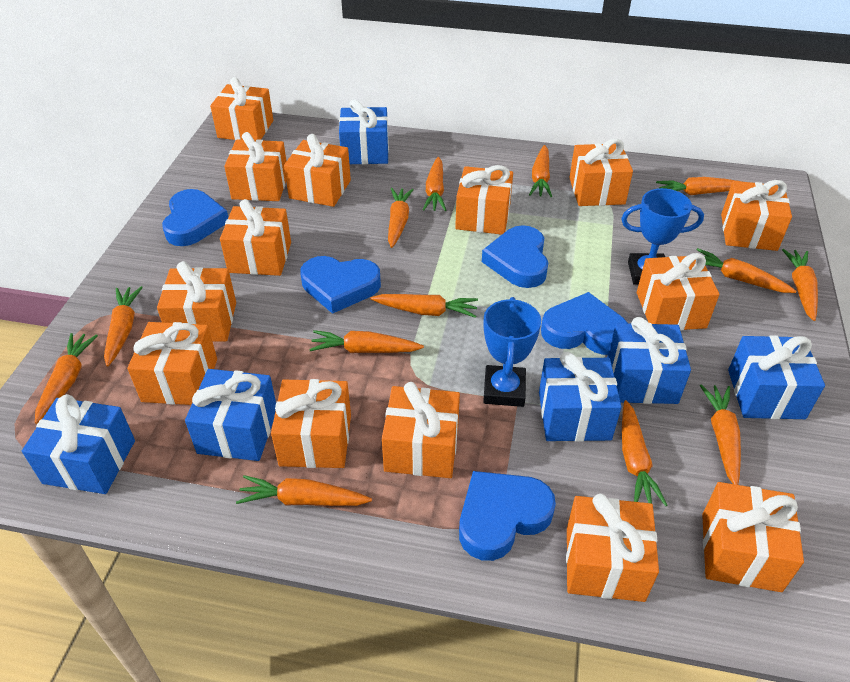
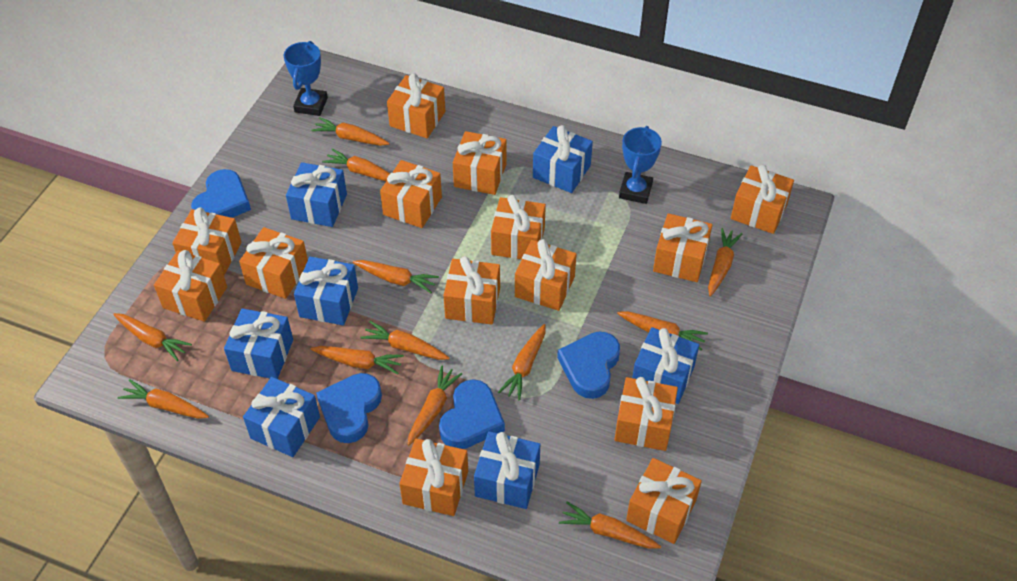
blue gift: [22,394,135,494] [185,369,276,461] [339,99,389,164] [539,352,622,442] [607,317,691,404] [728,335,825,419] = 6 -> [224,308,293,379] [243,377,320,457] [286,162,347,227] [294,257,358,325] [474,431,540,509] [533,125,593,193] [632,327,699,404] = 7
blue heart: [162,189,228,246] [300,256,381,314] [459,471,556,561] [482,225,548,288] [541,292,627,355] = 5 -> [191,169,251,218] [316,373,382,443] [439,379,505,449] [557,332,620,399] = 4
orange carrot: [35,333,98,424] [104,286,143,367] [236,475,372,506] [309,330,424,353] [370,294,478,318] [388,188,414,248] [423,157,446,211] [529,145,552,197] [622,400,667,506] [656,177,742,195] [696,248,797,293] [700,384,741,485] [782,249,818,321] = 13 -> [113,313,192,361] [118,379,209,419] [311,117,390,146] [311,346,404,374] [322,148,391,181] [353,260,439,293] [360,321,450,360] [408,365,462,445] [498,324,546,400] [559,502,661,549] [617,311,708,351] [708,228,742,296] = 12

